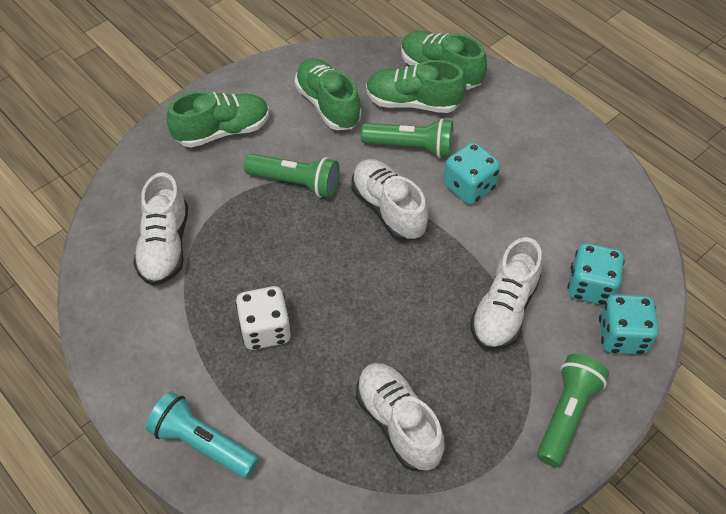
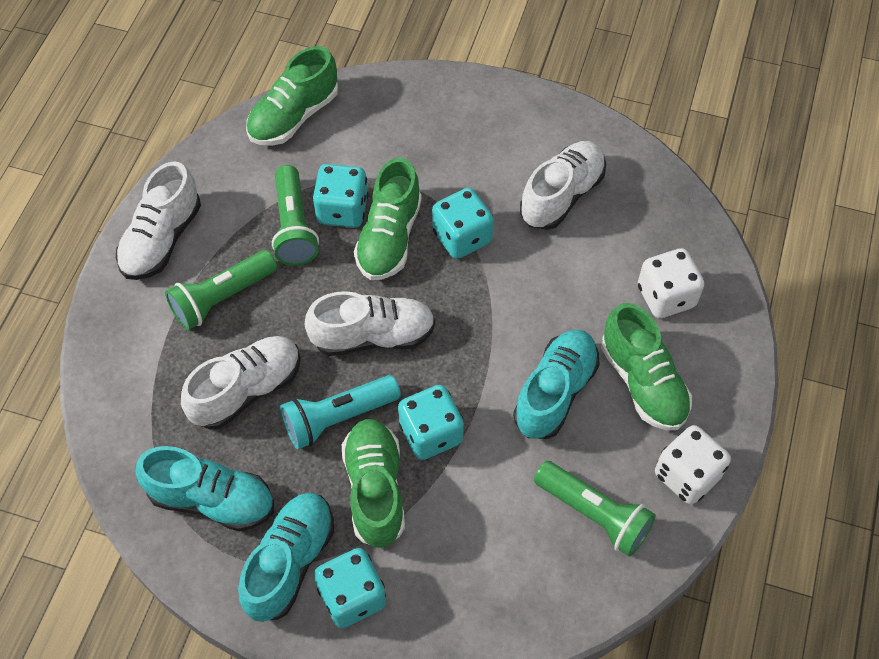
turquoise dice: [444,142,500,205] [567,243,625,305] [599,294,659,354] = 3 -> [312,164,368,228] [314,548,386,628] [398,385,464,460] [432,188,494,259] = 4
turquoise shoe: none = 0 -> [136,446,274,532] [238,493,334,622] [513,330,599,439] = 3
white dice: [235,286,291,350] = 1 -> [638,248,704,318] [655,425,731,505] = 2

